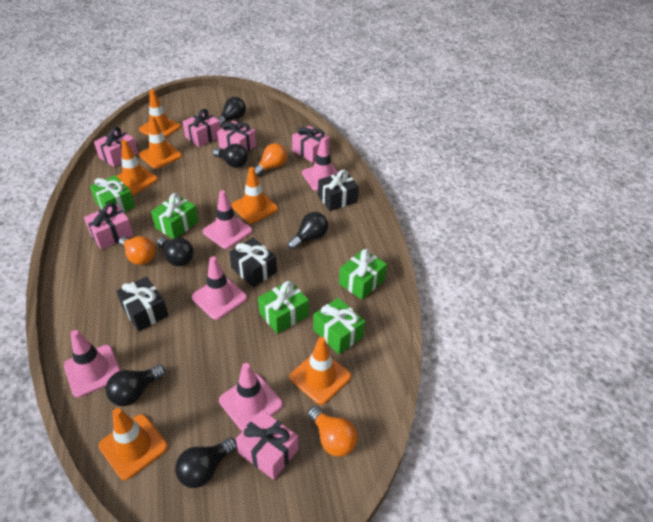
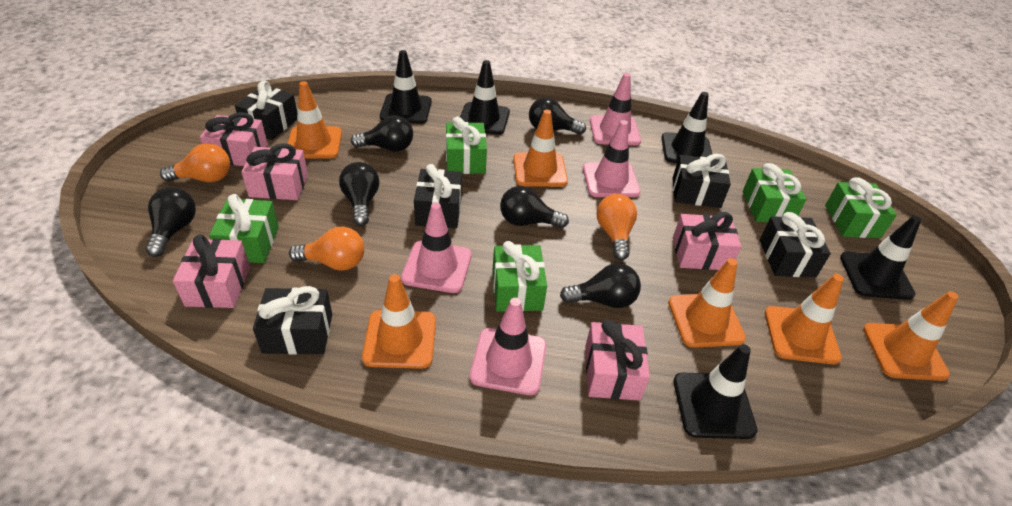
black gift: [116,277,169,331] [229,238,277,287] [318,170,359,211] = 3 -> [235,80,297,140] [253,286,332,355] [414,164,462,228] [672,154,731,208] [759,212,831,277] = 5
black traffic cone: none = 0 -> [380,50,432,124] [460,60,510,135] [661,92,712,163] [673,344,757,439] [840,216,921,300] = 5
pink gift: [84,203,133,249] [94,127,138,167] [183,109,221,147] [217,121,256,152] [236,410,298,480] [292,126,330,163] = 6 -> [173,234,250,308] [200,112,268,166] [241,143,308,200] [585,320,650,401] [673,212,741,270] = 5
pink traffic cone: [64,330,121,398] [192,256,247,320] [203,190,252,249] [219,363,283,431] [302,137,338,191] = 5 -> [401,203,472,293] [470,298,546,395] [583,120,640,197] [590,73,641,145] = 4

